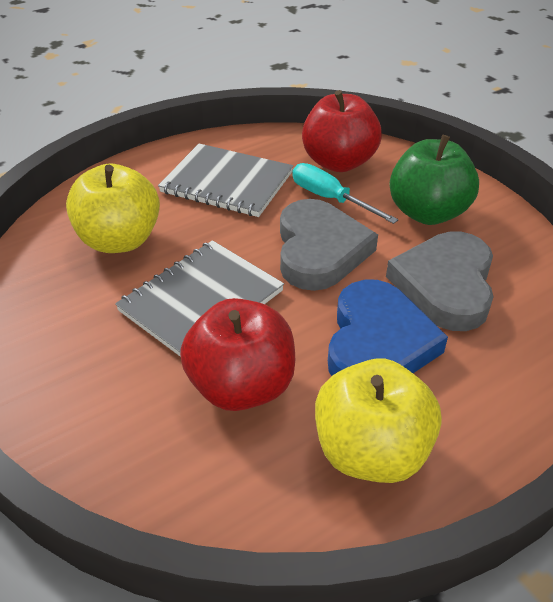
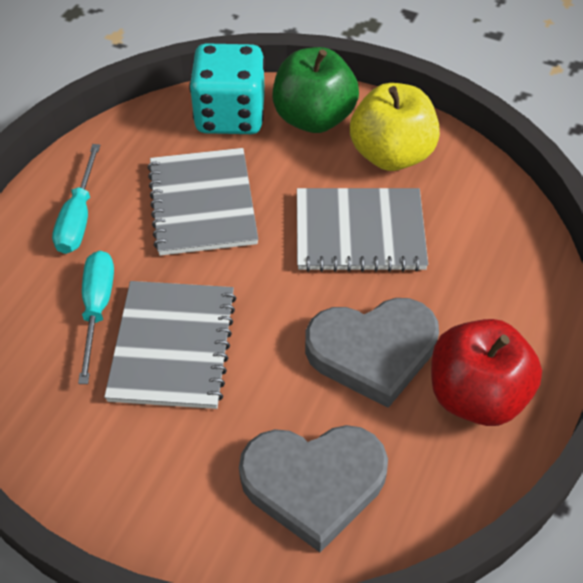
blue heart: [328,280,448,376] = 1 -> none = 0
grey notebook: [115,240,284,357] [158,144,293,217] = 2 -> [104,281,237,409] [147,148,258,256] [297,188,428,272] = 3
red apple: [180,298,295,411] [302,90,382,172] = 2 -> [431,319,542,426] = 1
turquoise dice: none = 0 -> [189,43,265,134] = 1
turquoise screwdriver: [292,163,399,224] = 1 -> [52,144,100,254] [78,251,114,384] = 2
yellow apple: [66,164,160,253] [315,358,442,483] = 2 -> [350,83,440,171] = 1

